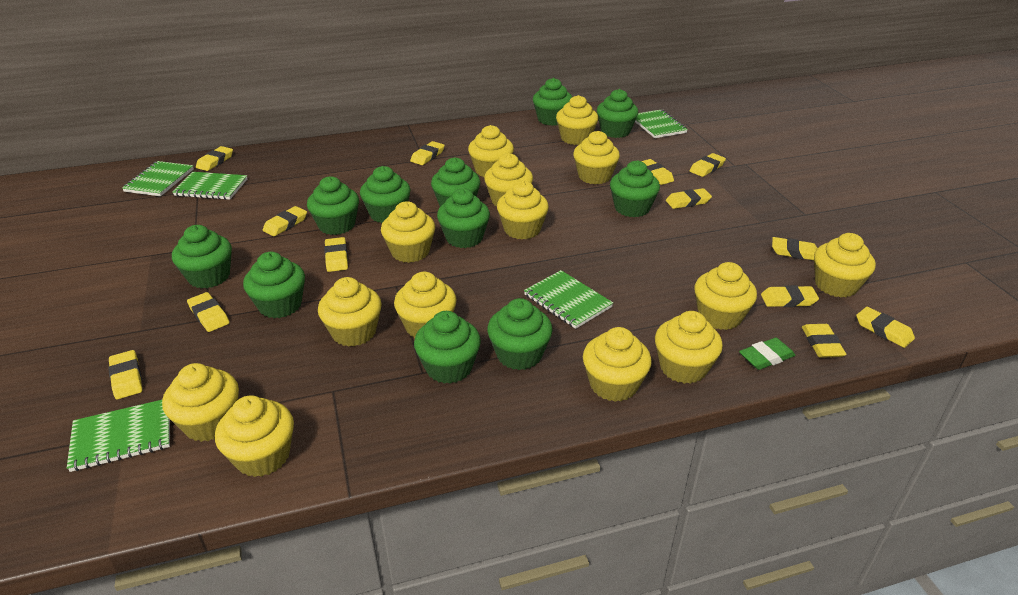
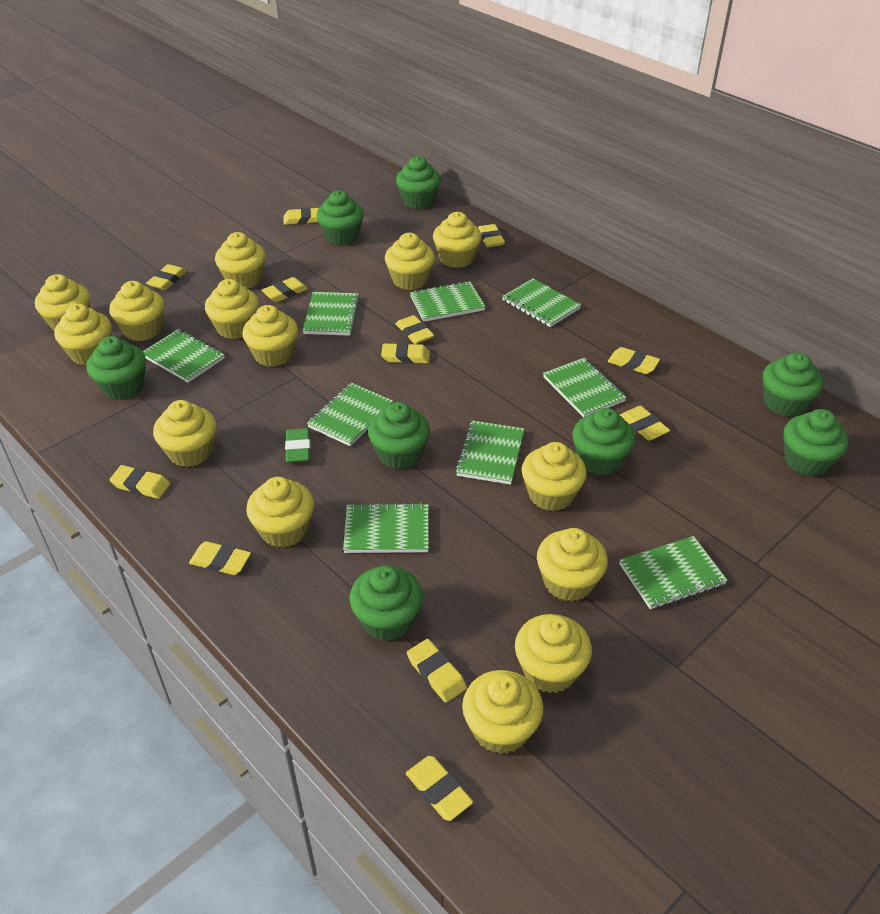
green cupcake: [172,225,232,289] [243,252,305,318] [307,176,359,235] [360,166,411,223] [414,311,481,384] [431,157,480,206] [437,188,490,248] [487,298,553,370] [533,78,572,126] [597,89,638,138] [610,160,660,217] = 11 -> [87,336,146,400] [316,191,364,245] [350,565,423,641] [368,402,430,469] [396,156,441,209] [572,408,635,475] [763,352,823,417] [784,409,849,477] = 8
green notebook: [67,400,170,472] [122,161,194,196] [172,172,247,200] [524,270,613,329] [635,109,688,138] = 5 -> [142,329,225,383] [303,292,360,336] [307,383,393,446] [343,502,429,553] [410,281,485,322] [455,421,524,485] [502,278,581,327] [543,358,627,417] [619,536,728,609] = 9
yellow eraser: [108,350,142,399] [187,292,230,332] [196,146,233,171] [263,206,307,236] [324,237,348,272] [410,141,445,165] [642,159,674,185] [666,188,712,209] [690,153,726,177] [761,285,819,307] [772,237,817,260] [802,324,846,358] [856,307,915,348] = 13 -> [109,465,170,499] [146,264,187,290] [189,541,251,575] [261,277,308,302] [283,207,319,225] [381,343,430,364] [396,315,434,344] [406,756,473,821] [407,639,467,703] [478,224,505,247] [608,347,660,374] [620,406,670,440] = 12

